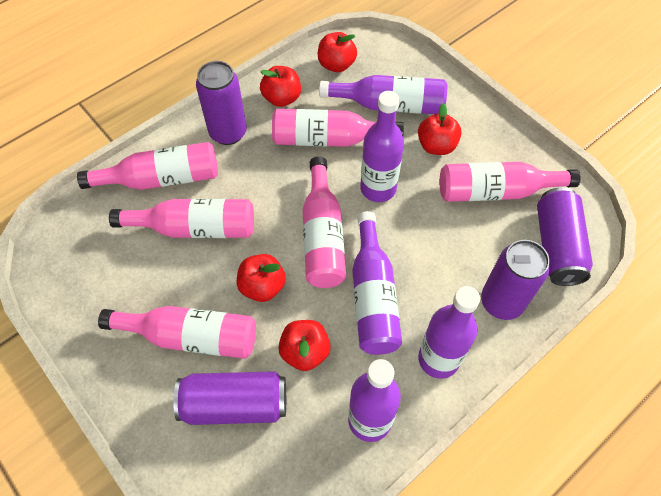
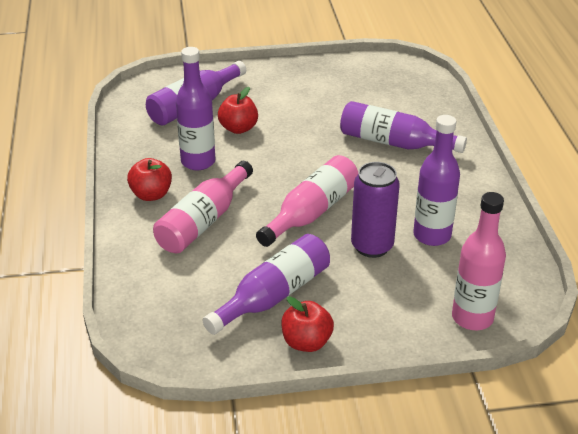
pink bottle: [77,142,218,190] [98,306,256,359] [109,199,254,238] [272,109,404,147] [302,156,346,288] [440,162,581,202] = 6 -> [153,161,253,253] [256,155,358,247] [452,192,506,330] = 3
purple can: [173,371,286,425] [196,61,247,145] [481,240,550,320] [537,187,593,286] = 4 -> [351,162,400,258] = 1
red apple: [237,254,286,302] [260,66,301,107] [278,320,331,371] [318,32,357,72] [418,103,462,155] = 5 -> [127,158,172,201] [218,87,258,134] [281,296,334,352] = 3

